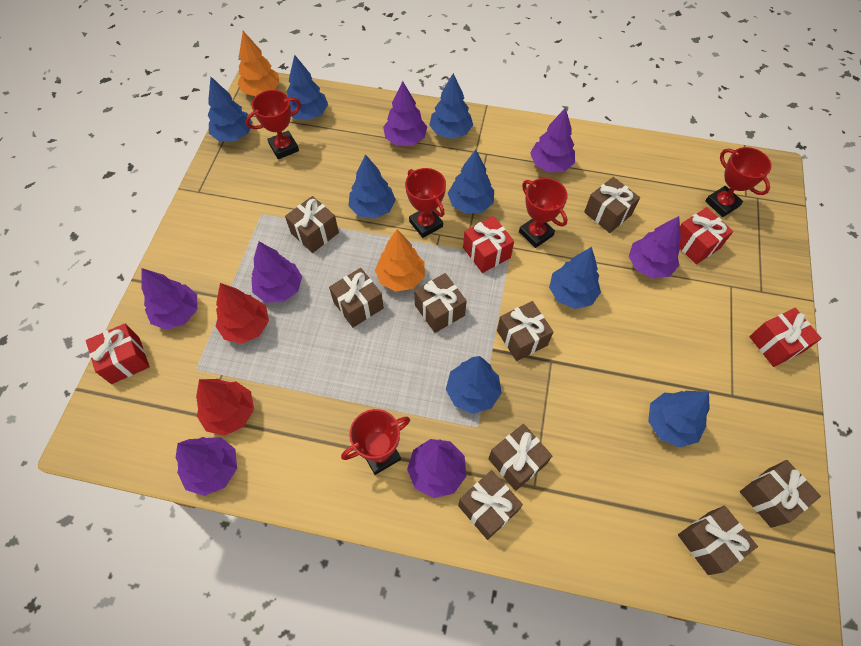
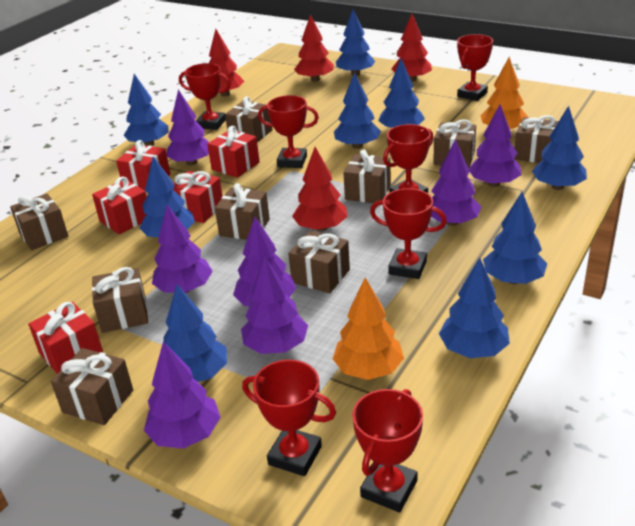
blue tree: [208,77,253,141] [287,55,328,120] [348,154,396,219] [429,73,473,139] [446,356,502,414] [448,150,494,214] [549,247,601,309] [648,391,710,447] = 8 -> [123,74,169,146] [139,156,195,238] [163,284,227,382] [334,72,381,149] [336,10,375,76] [378,58,425,128] [439,257,510,358] [483,192,547,284] [532,105,587,190] = 9
red gift: [86,323,150,384] [463,216,514,273] [678,207,733,264] [749,308,822,367] = 4 -> [28,302,103,374] [92,177,147,234] [116,140,170,191] [173,171,223,223] [207,126,260,178] = 5
red tree: [196,379,254,436] [216,283,269,344] = 2 -> [209,29,244,97] [292,147,348,232] [294,14,334,82] [391,14,432,82] = 4
red trophy: [246,90,301,159] [341,409,410,475] [405,168,446,238] [519,178,568,248] [705,147,772,217] = 5 -> [179,63,231,130] [242,360,336,476] [258,95,319,168] [352,389,423,512] [370,188,447,279] [383,124,433,193] [457,34,493,101] = 7

